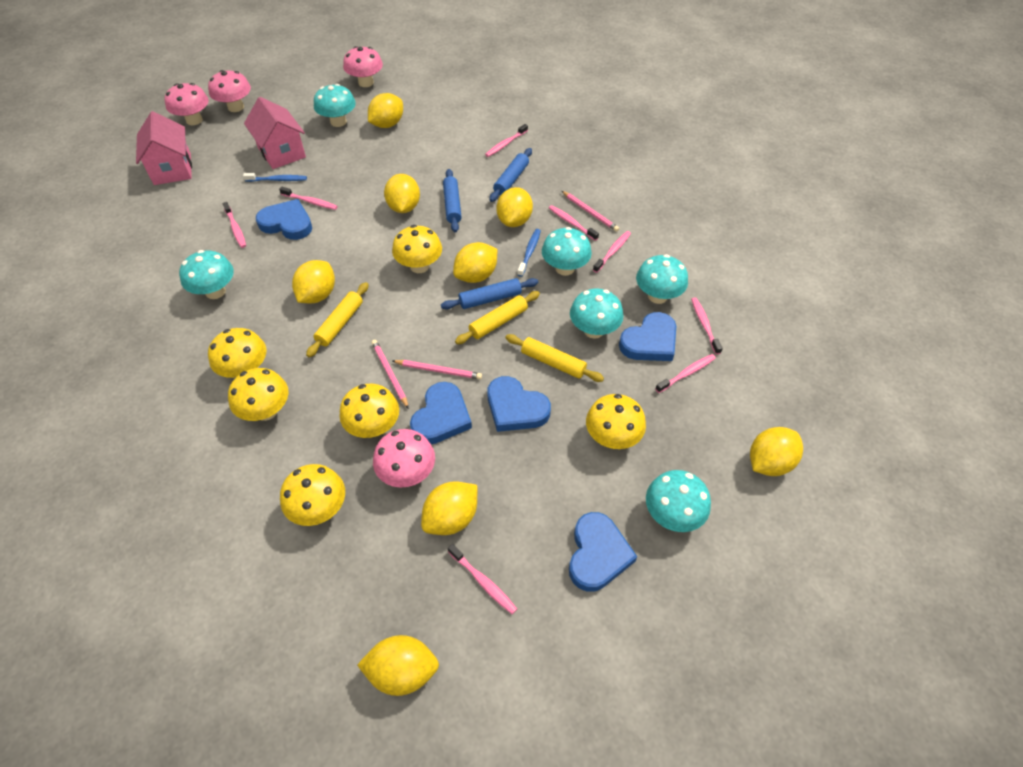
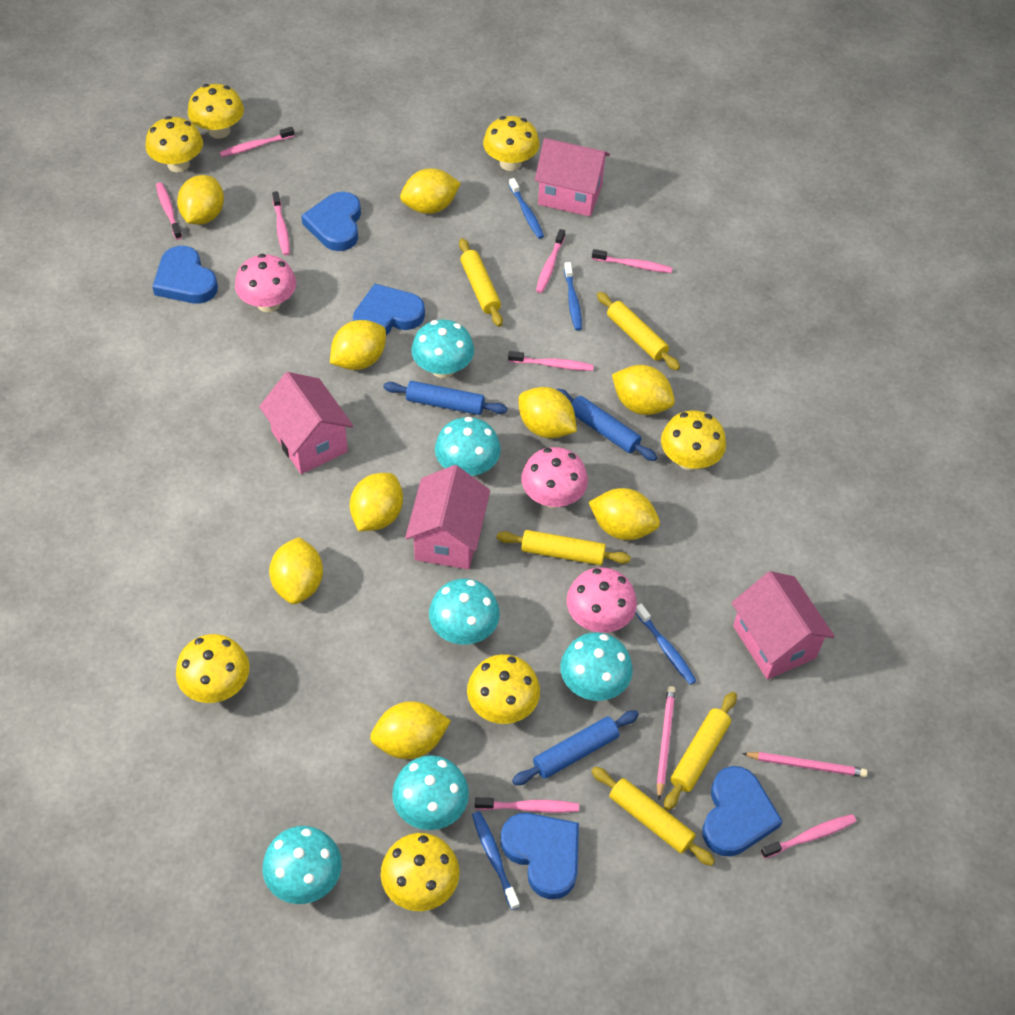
blue toothbrush: [243,173,307,182] [517,229,541,277] = 2 -> [472,811,520,910] [509,178,544,239] [564,262,582,331] [635,604,696,685] = 4
pink house: [136,111,192,185] [244,97,306,169] = 2 -> [259,372,353,474] [405,465,490,569] [535,138,610,217] [732,571,835,680] = 4
pink mushroom: [164,83,209,125] [208,70,251,112] [343,46,383,87] [373,429,435,488] = 4 -> [235,254,296,312] [522,447,588,508] [567,567,637,633] = 3
pink pencil: [372,340,409,409] [393,360,482,379] [562,191,619,232] = 3 -> [657,686,676,799] [742,752,868,777] = 2
yellow lemon: [292,260,335,303] [357,635,439,696] [368,93,403,128] [384,174,420,213] [421,481,477,535] [453,242,497,283] [497,187,533,227] [750,427,803,476] = 8 -> [177,175,224,225] [269,537,323,604] [330,320,386,370] [350,473,403,531] [370,701,451,759] [400,168,461,214] [518,387,577,438] [589,488,660,540] [612,365,675,415] = 9
yellow mushroom: [208,328,266,378] [228,368,288,421] [280,464,345,526] [339,384,399,438] [392,225,442,273] [586,394,646,449] = 6 -> [146,116,203,172] [176,634,249,703] [188,84,244,139] [381,833,460,911] [467,654,540,724] [483,116,539,171] [661,411,726,470] = 7
yellow rolling pin: [306,282,369,357] [455,291,540,344] [505,334,604,382] = 3 -> [459,238,503,327] [497,530,631,565] [591,767,715,866] [597,292,680,370] [664,692,737,811] = 5

